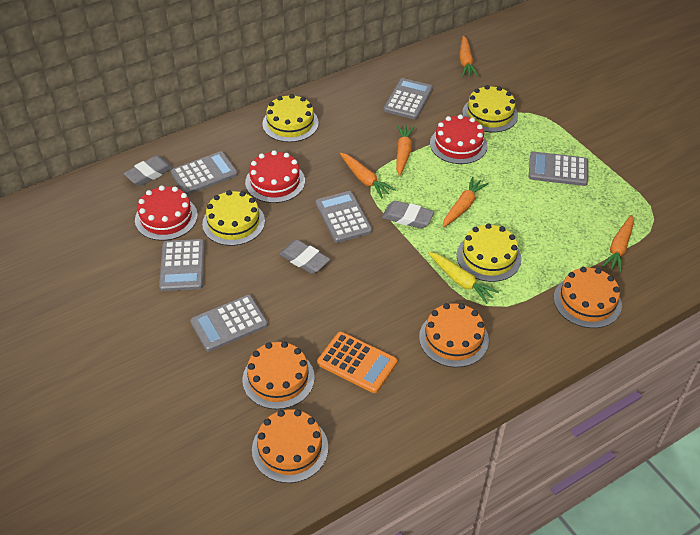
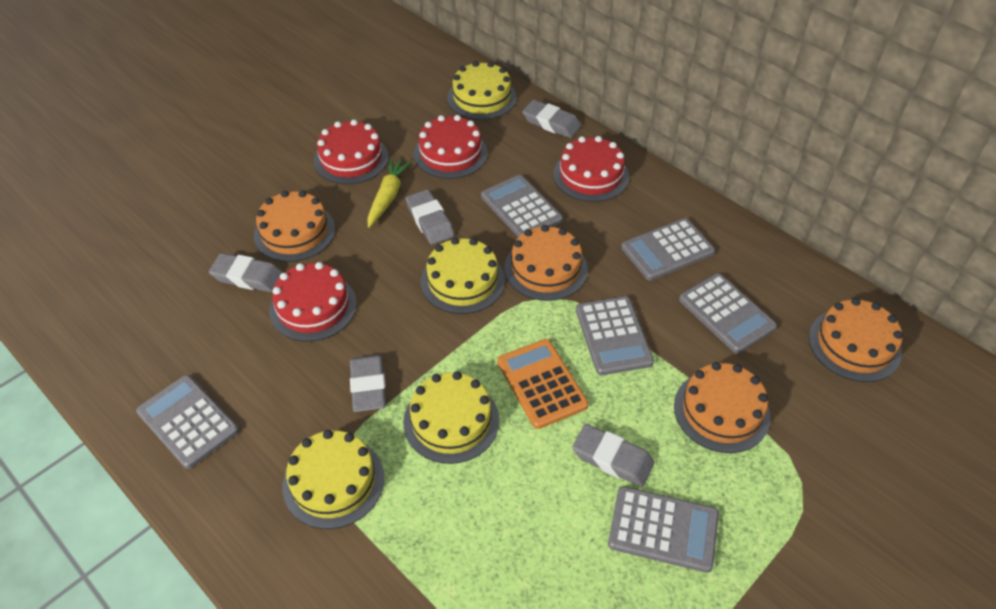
grey eraser: [123,155,174,186] [279,240,330,274] [382,201,434,229] = 3 -> [209,253,283,292] [350,355,386,412] [405,190,454,245] [522,100,581,138] [572,424,654,487] = 5
orange carrot: [340,153,396,198] [396,125,415,176] [443,177,489,228] [459,36,478,77] [602,215,634,273] = 5 -> none = 0
red cake: [135,185,198,241] [245,150,305,203] [430,114,488,164] = 3 -> [269,262,357,342] [314,119,388,184] [414,115,488,179] [553,136,629,202] = 4

